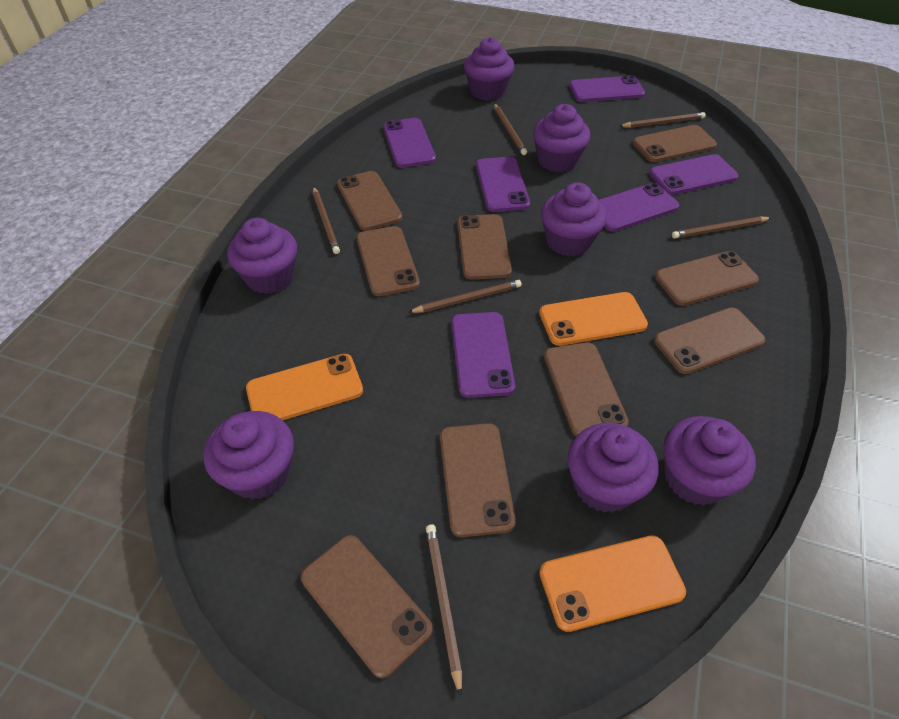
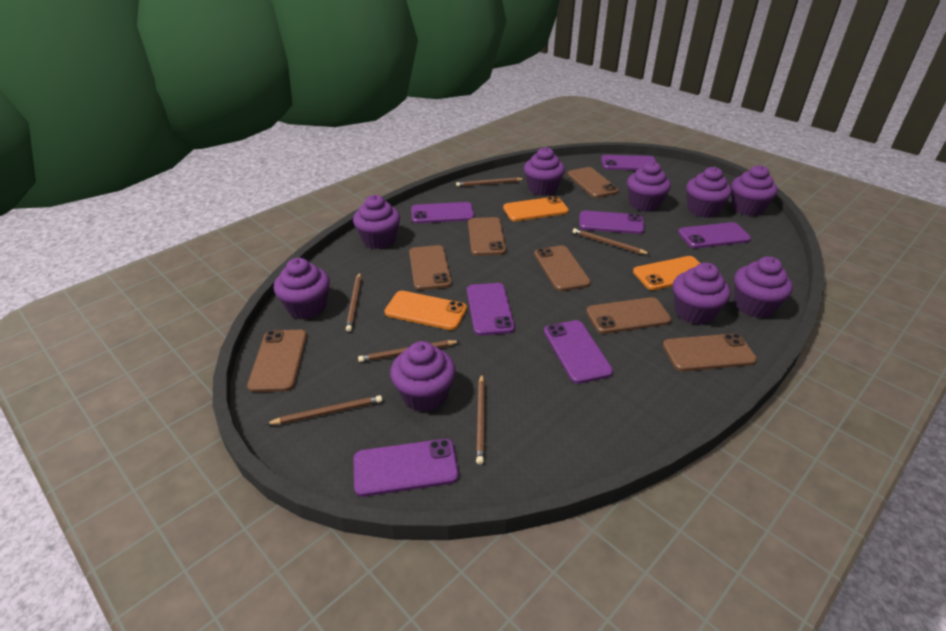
brown phone: [301,535,433,678] [337,171,402,231] [357,226,420,296] [440,423,516,537] [457,214,512,280] [544,342,629,436] [633,125,717,162] [654,308,766,374] [655,251,759,306] = 9 -> [247,330,307,392] [409,245,452,290] [468,217,506,256] [534,245,591,291] [567,167,619,198] [586,297,672,334] [663,333,757,371] = 7
purple cupcake: [204,411,294,500] [227,218,297,294] [464,37,515,101] [533,104,590,172] [541,182,607,257] [568,423,658,513] [664,416,756,506] = 7 -> [274,258,330,319] [353,195,400,249] [390,341,456,412] [524,147,565,196] [627,161,671,212] [673,263,731,325] [686,167,732,218] [731,165,778,216] [734,256,793,318] = 9
purple phone: [383,118,436,168] [451,312,515,398] [476,157,530,212] [569,75,645,102] [598,183,679,232] [649,154,738,195] = 6 -> [354,439,459,497] [411,202,474,223] [467,283,515,336] [544,320,613,384] [579,210,645,234] [601,155,657,170] [678,222,751,248] = 7

